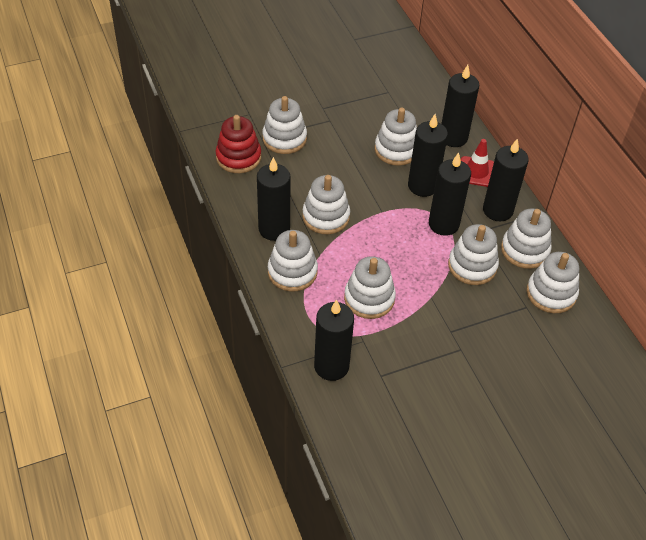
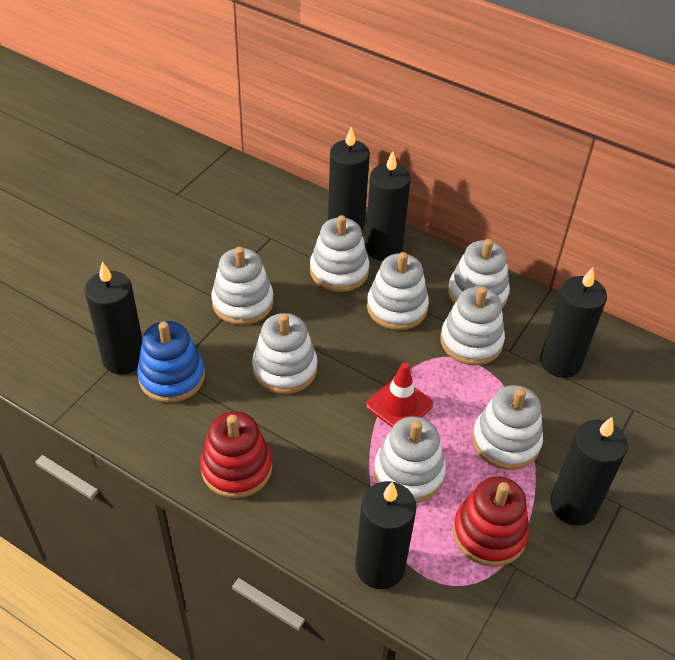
blue stacking toy: none = 0 -> [137,321,205,403] = 1
red stacking toy: [216,115,261,173] = 1 -> [200,411,272,499] [453,476,529,567] = 2

